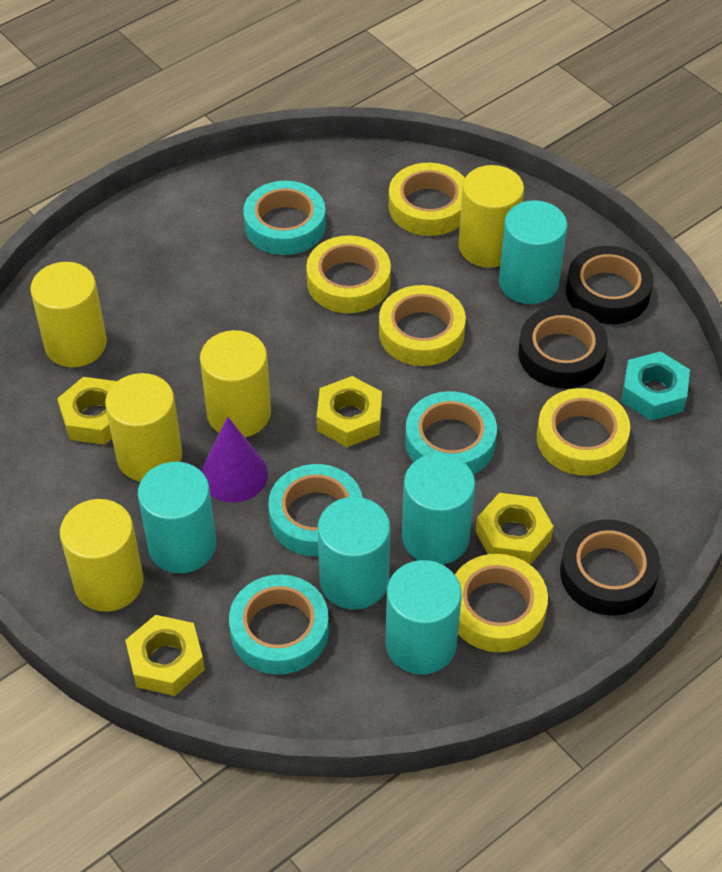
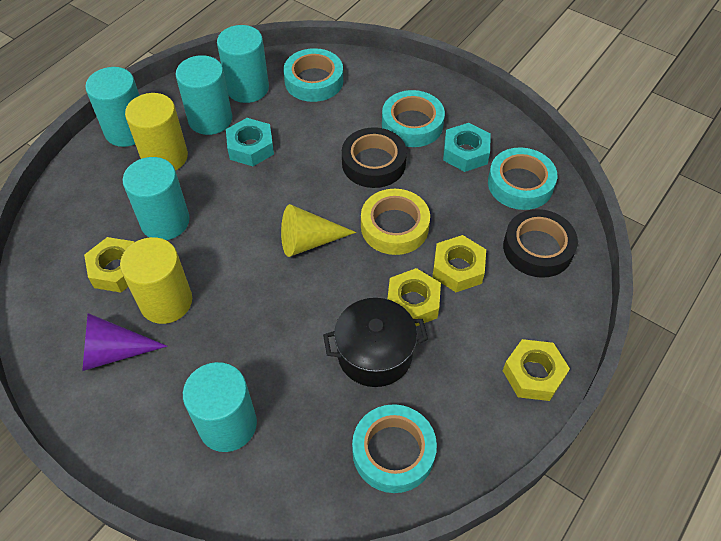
black pot: none = 0 -> [323,298,428,387] = 1
black tape: [518,306,608,388] [560,519,660,616] [566,246,653,324] = 3 -> [342,127,407,188] [503,209,578,278] = 2
turquoise nut: [622,351,690,421] = 1 -> [226,118,274,166] [443,123,491,172] = 2
yellow cone: none = 0 -> [281,204,356,257] = 1
yellow cylinder: [30,262,107,367] [60,499,144,612] [105,373,182,482] [200,330,271,437] [458,165,524,268] = 5 -> [120,237,192,324] [125,93,188,171] = 2
yellow tape: [306,235,391,313] [379,285,466,366] [389,163,465,236] [455,554,548,652] [537,388,630,476] = 5 -> [361,189,430,255] = 1

